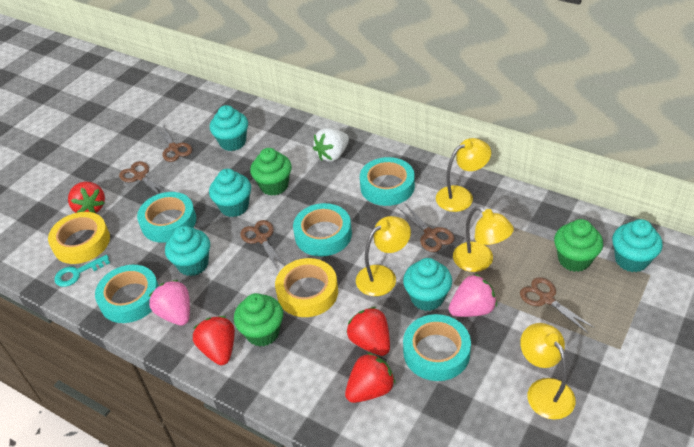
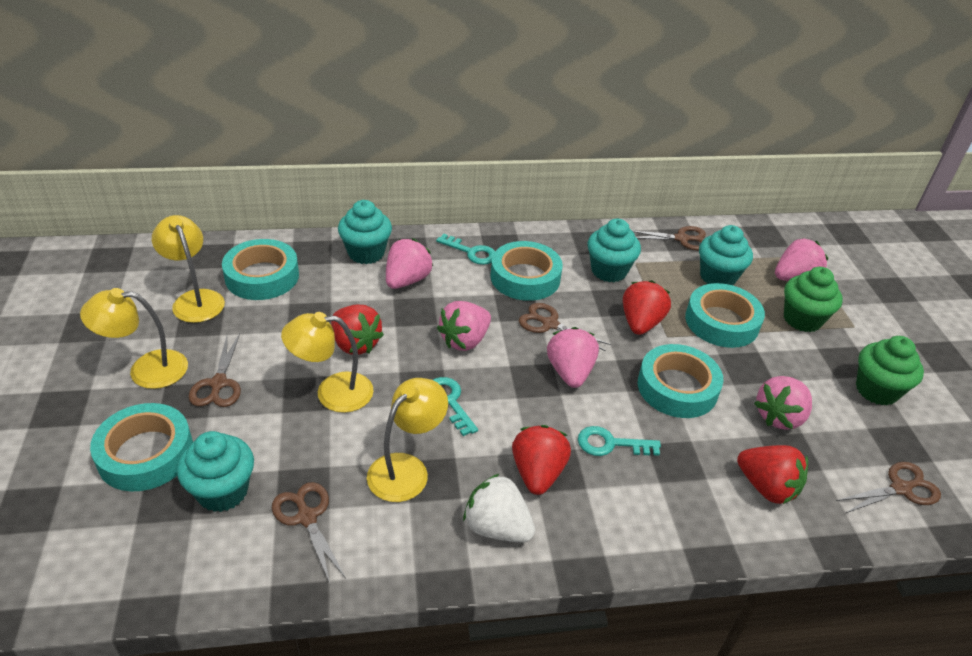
green cupcake: [234,293,283,347] [250,148,292,196] [554,219,603,272] = 3 -> [784,267,843,332] [856,336,924,406] = 2
pink strawberry: [149,280,190,326] [449,274,497,317] = 2 -> [386,238,433,289] [437,301,491,351] [547,327,599,388] [754,376,812,430] [775,239,828,281] = 5
turquoise cupcake: [165,226,210,276] [209,169,251,217] [210,105,248,151] [403,258,452,311] [612,219,663,272] = 5 -> [177,431,254,512] [338,200,392,264] [587,219,641,282] [699,225,753,285] = 4
turquoise key: [54,255,110,287] = 1 -> [433,377,478,436] [436,234,495,265] [578,426,661,456] = 3
yellow tape: [48,212,110,264] [275,258,338,317] = 2 -> none = 0

